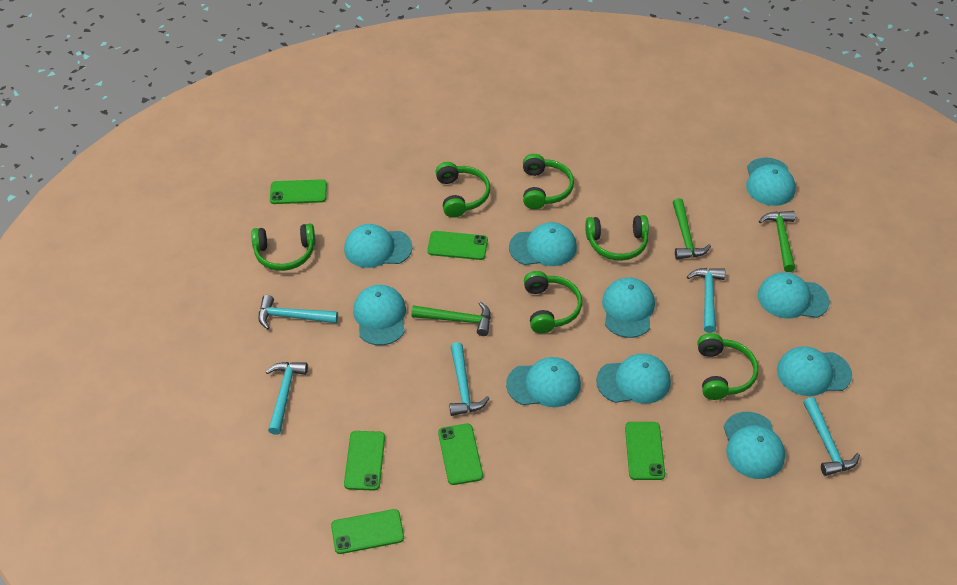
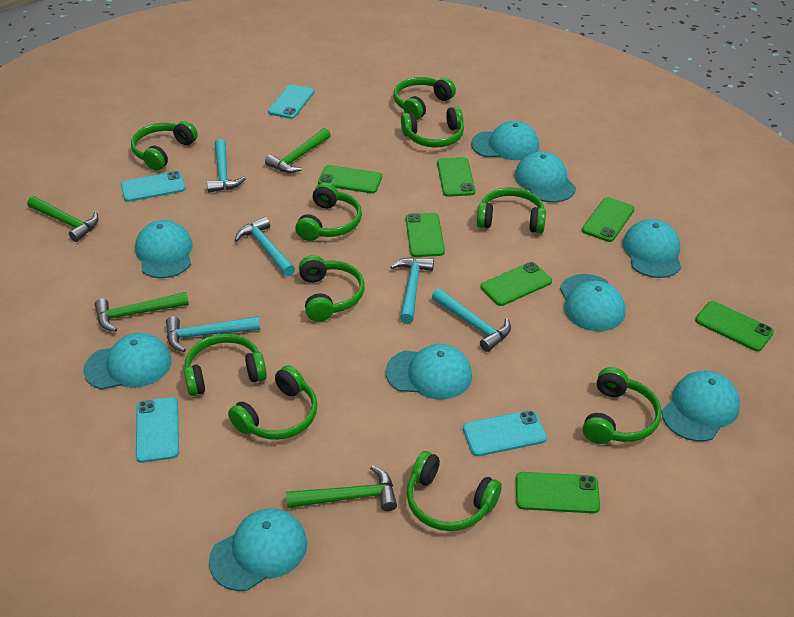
green hammer: [411,301,491,336] [672,198,711,259] [759,211,795,272] = 3 -> [27,196,99,242] [95,292,189,332] [265,128,331,173] [286,465,397,511] = 4
green headphones: [251,223,315,271] [436,162,490,218] [523,154,574,209] [524,271,582,334] [585,215,649,261] [697,333,758,400] = 6 -> [131,121,198,171] [184,334,267,396] [228,365,318,440] [295,183,362,241] [299,255,365,322] [393,77,456,120] [401,107,464,148] [406,451,502,531] [477,187,546,233] [583,367,662,444] = 10
green phone: [270,179,327,204] [331,509,404,554] [344,431,385,491] [427,231,488,260] [438,424,483,485] [625,422,665,480] = 6 -> [318,165,382,193] [406,213,445,257] [437,157,475,197] [481,262,552,306] [516,472,600,513] [582,197,635,242] [695,301,774,351] = 7
turquoise cap: [344,224,413,268] [353,285,406,345] [506,357,581,407] [509,222,577,266] [596,354,671,404] [602,277,655,338] [724,412,785,479] [746,158,796,206] [758,272,830,318] [777,346,852,396] = 10 -> [83,333,171,390] [135,220,193,278] [209,508,307,591] [386,344,472,399] [471,121,539,160] [515,152,576,203] [560,274,625,331] [623,219,681,278] [661,371,740,441] = 9
turquoise phone: none = 0 -> [121,171,186,202] [136,397,179,463] [268,84,314,119] [463,410,547,456] = 4

